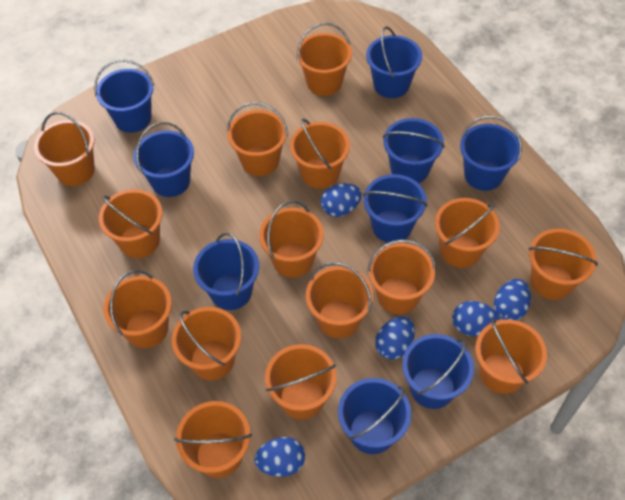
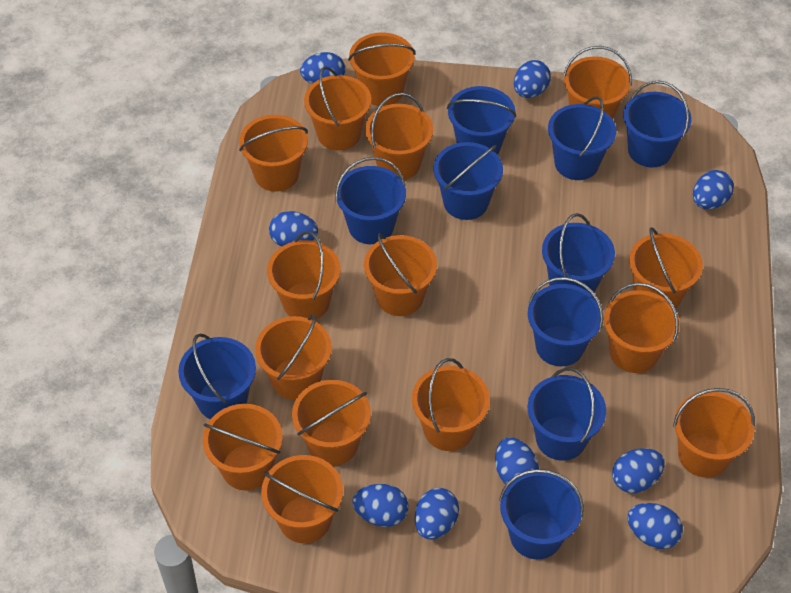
blue bucket: [94,59,154,133] [133,122,194,197] [193,233,259,310] [338,378,411,454] [363,174,427,243] [366,26,422,98] [383,118,445,183] [402,334,474,409] [460,116,522,191] = 9 -> [178,333,256,419] [335,157,406,244] [433,142,503,220] [447,86,516,155] [499,469,584,559] [527,368,606,461] [528,277,603,366] [542,213,615,293] [548,96,616,180] [623,81,691,167] = 10
blue egg: [254,437,305,477] [321,183,362,217] [375,317,415,359] [452,301,500,336] [494,279,531,321] = 5 -> [269,211,318,246] [300,52,345,84] [352,484,408,527] [415,488,459,540] [495,437,539,484] [514,60,551,98] [612,448,665,493] [627,503,683,549] [693,170,734,209] = 9

